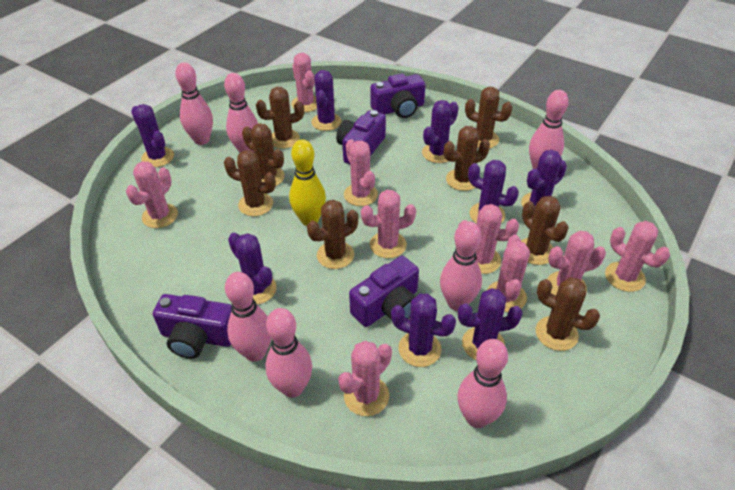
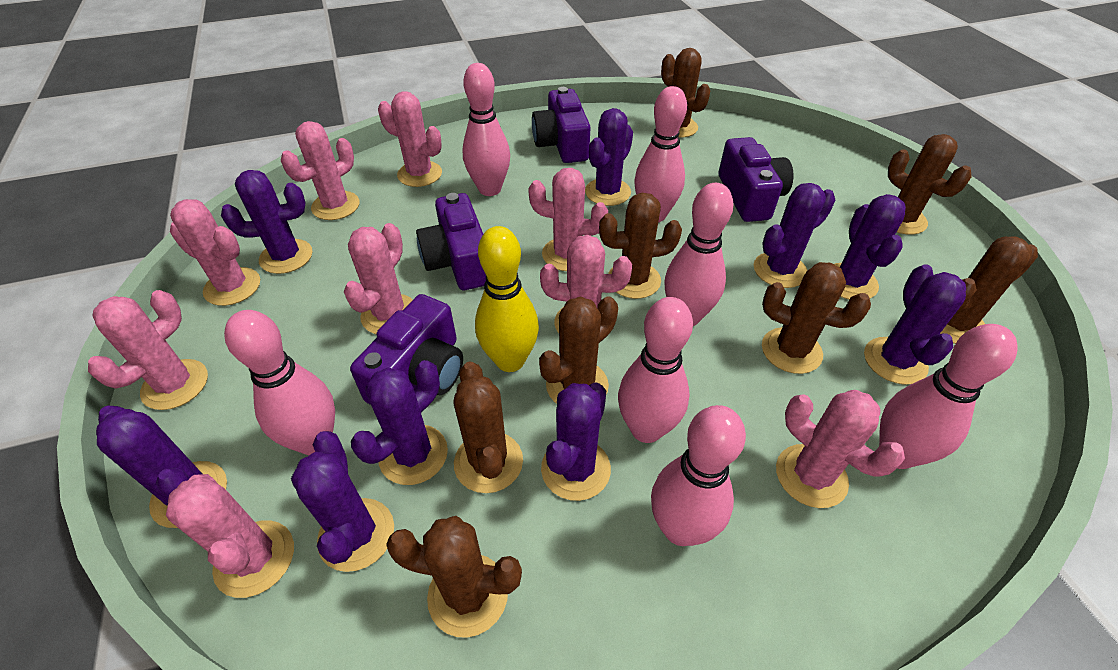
purple cactus: [131,104,174,167] [228,233,277,304] [311,70,342,131] [391,294,456,367] [422,100,459,163] [458,288,523,360] [468,160,519,224] [521,150,567,207] = 8 -> [96,406,227,528] [221,170,313,274] [291,431,394,572] [351,360,448,485] [541,382,611,501] [585,108,633,206] [754,183,835,288] [834,194,906,300] [864,264,966,385] = 9

